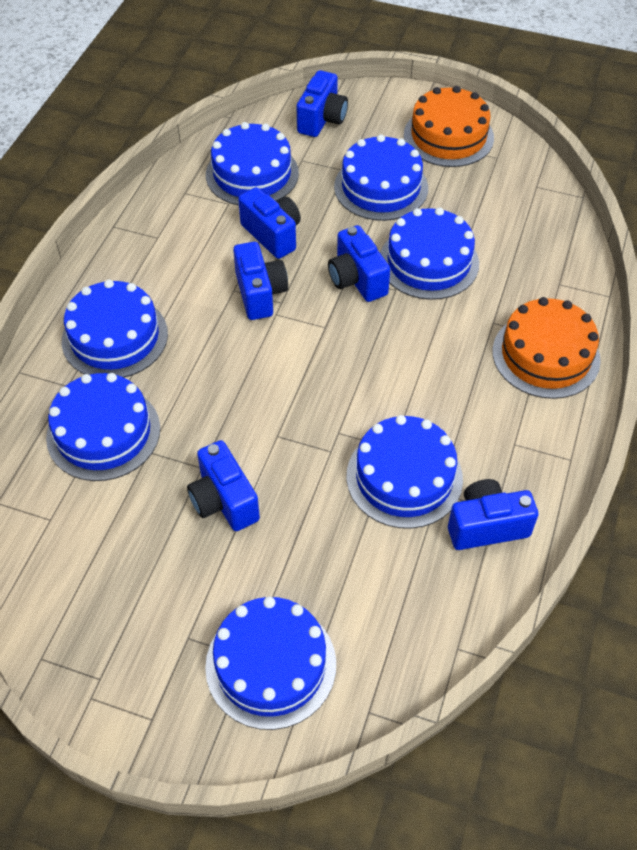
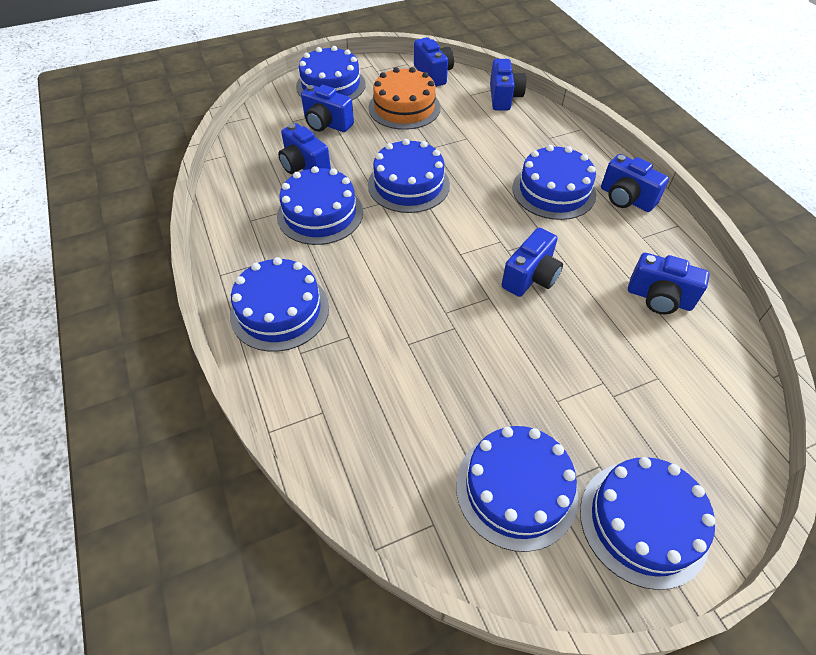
blue camera: [187,440,260,531] [233,242,288,320] [238,187,301,259] [297,70,348,137] [328,225,390,302] [448,479,538,550] = 6 -> [278,123,331,174] [301,85,354,132] [414,37,454,87] [490,59,526,111] [501,228,563,297] [601,154,669,212] [628,253,710,314] = 7
orange cake: [404,86,494,167] [493,297,601,399] = 2 -> [368,67,441,130] = 1

